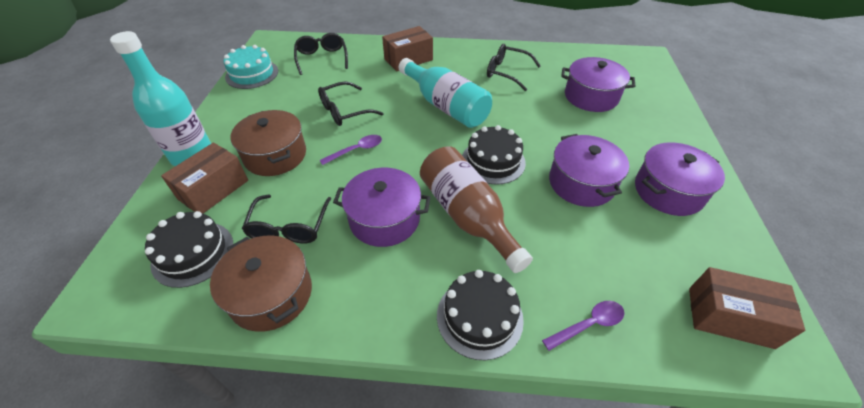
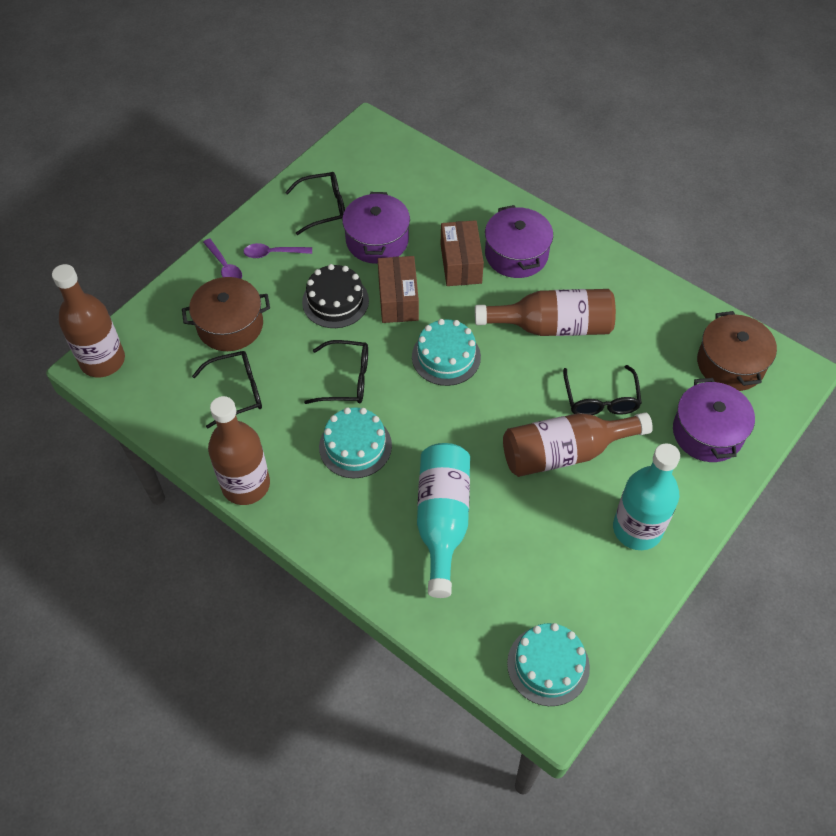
black cake: [145,211,233,288] [437,270,524,360] [462,125,526,185] = 3 -> [302,264,369,328] = 1
brown bottle: [420,146,533,273] = 1 -> [52,264,125,377] [208,396,270,505] [475,289,616,336] [503,412,653,477] = 4
brown box: [161,142,248,213] [382,26,433,71] [689,267,805,349] = 3 -> [378,256,419,323] [441,220,484,286] = 2
purple pot: [333,168,431,247] [549,134,629,207] [561,57,635,112] [635,142,725,216] = 4 -> [342,192,410,264] [485,205,553,278] [673,378,755,462] = 3
turquoise cake: [224,45,278,89] = 1 -> [319,407,392,478] [412,319,481,386] [507,623,590,706] = 3

